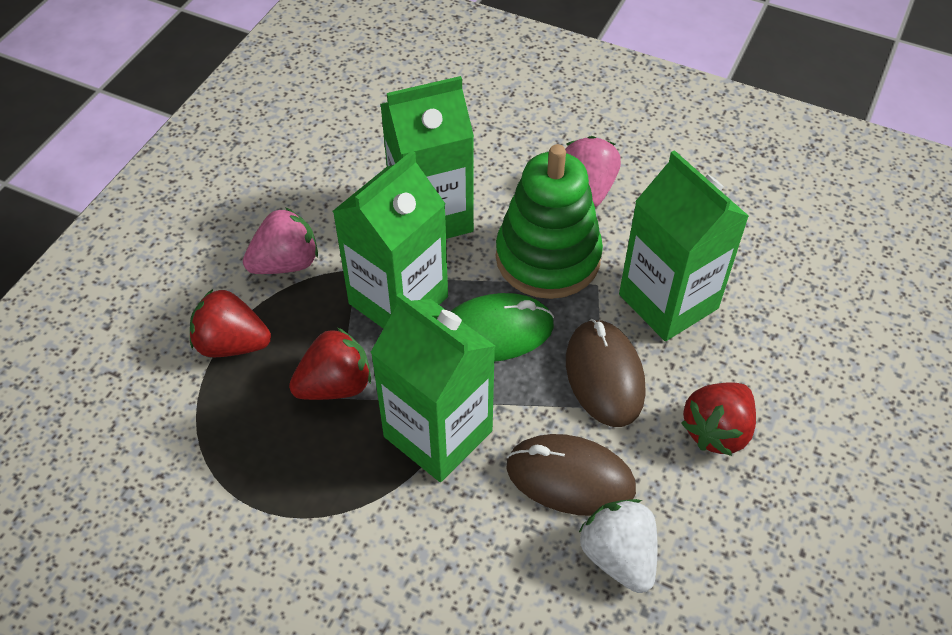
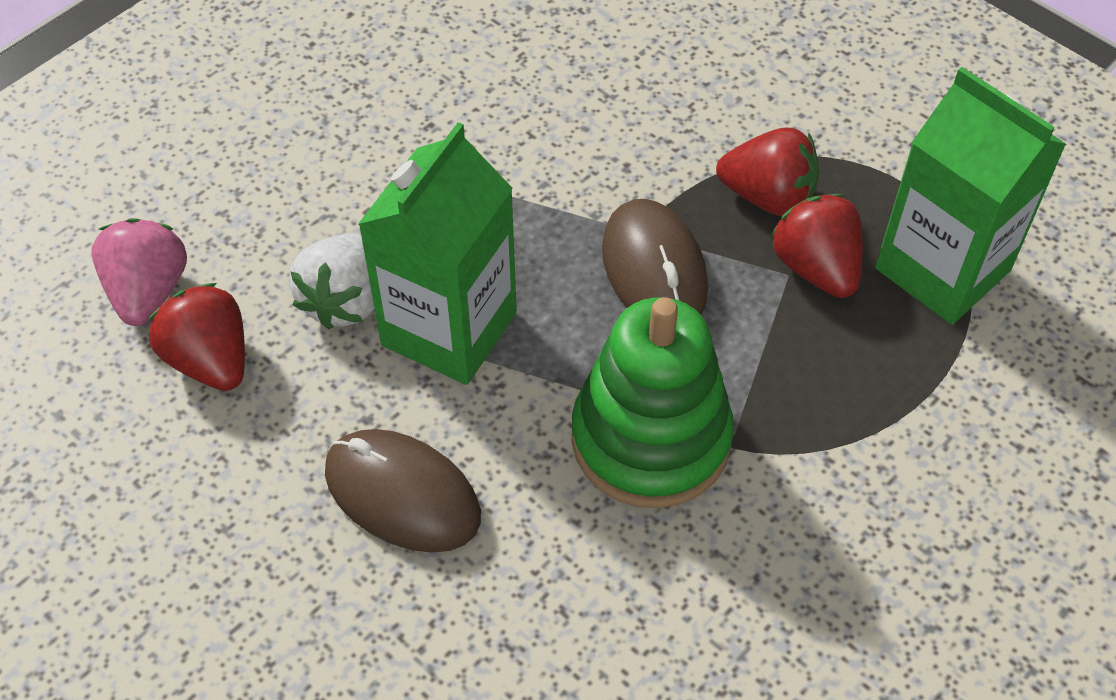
green carton: [333,151,448,329] [370,293,495,482] [380,76,474,239] [619,150,749,341] = 4 -> [358,122,517,385] [875,67,1066,325] = 2
green mouse: [450,293,554,362] = 1 -> none = 0
pink strawberry: [243,207,318,274] [565,136,621,207] = 2 -> [91,218,187,326] = 1

